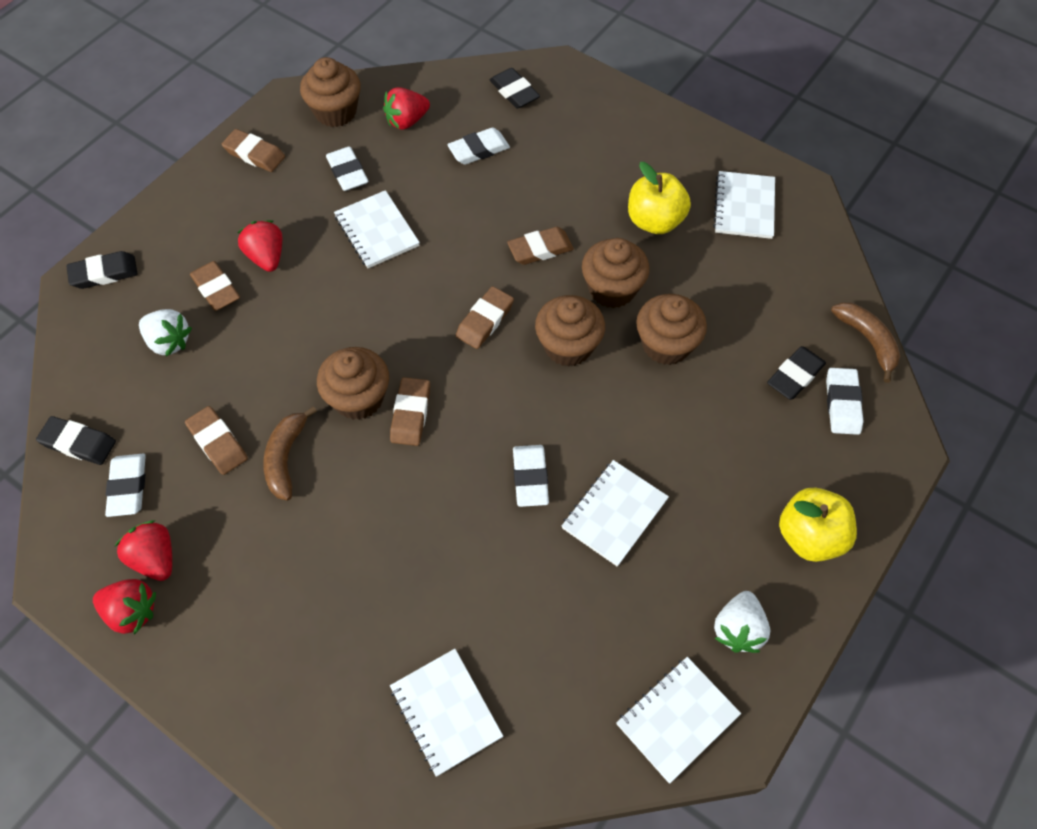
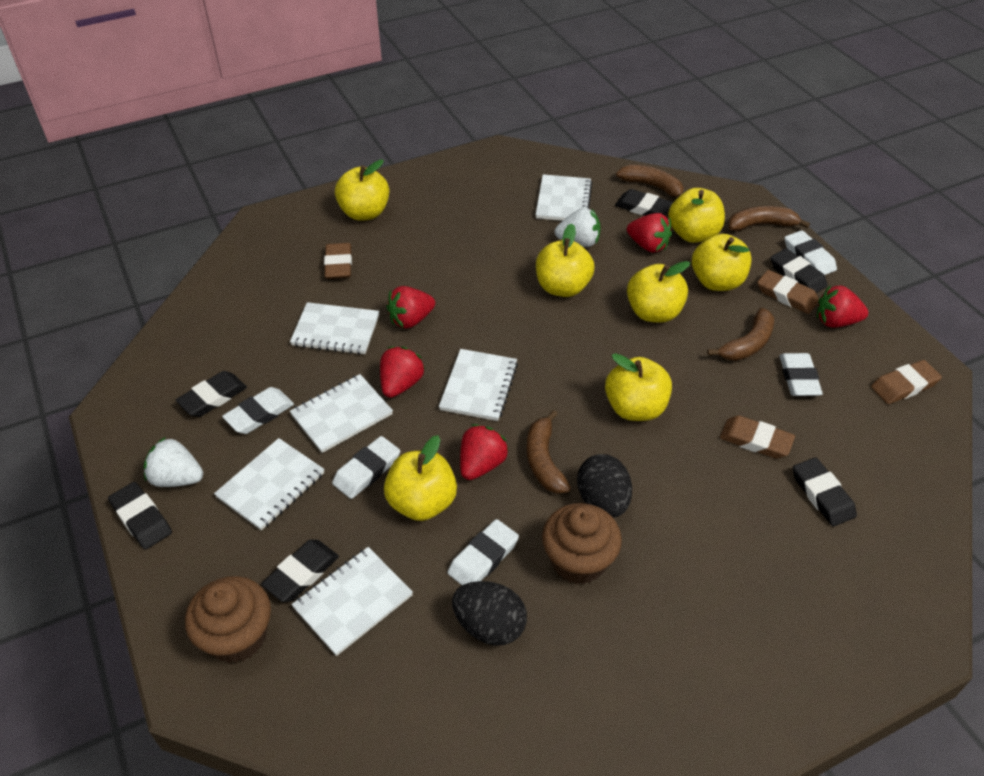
black egg: none = 0 -> [452,581,527,646] [577,454,632,517] = 2
black eraser: [36,416,116,465] [66,251,137,289] [490,68,540,108] [767,346,826,400] = 4 -> [108,482,172,550] [175,371,247,417] [261,540,339,602] [615,189,673,216] [770,248,827,293] [793,457,857,526] = 6
brown banana: [263,406,317,501] [831,302,900,383] = 2 -> [527,410,571,493] [616,165,684,197] [707,308,774,361] [728,206,810,231] = 4
brown cupcake: [300,57,361,127] [317,347,389,420] [535,295,605,367] [582,238,650,308] [636,294,707,365] = 5 -> [185,576,271,663] [542,503,622,584] = 2
brown eraser: [185,406,248,475] [190,261,240,311] [222,129,285,172] [390,377,430,446] [456,286,514,349] [507,227,574,265] = 6 -> [324,243,352,279] [720,415,795,459] [757,270,819,314] [871,360,942,404] = 4
red strawberry: [93,579,156,635] [114,520,172,581] [237,220,282,272] [383,87,430,130] = 4 -> [380,346,425,398] [387,286,435,329] [460,424,509,480] [627,213,672,253] [817,285,868,327] = 5
white notebook: [334,190,420,268] [390,649,503,777] [562,460,669,567] [616,657,741,783] [713,171,775,239] = 5 -> [214,438,325,530] [290,302,379,355] [290,374,393,453] [291,547,413,656] [439,349,518,421] [535,174,593,221] = 6
yellow apple: [628,162,691,234] [779,488,857,562] = 2 -> [335,159,389,221] [384,435,457,521] [536,224,595,297] [605,353,672,421] [627,261,690,323] [668,188,725,243] [692,234,751,291] = 7

